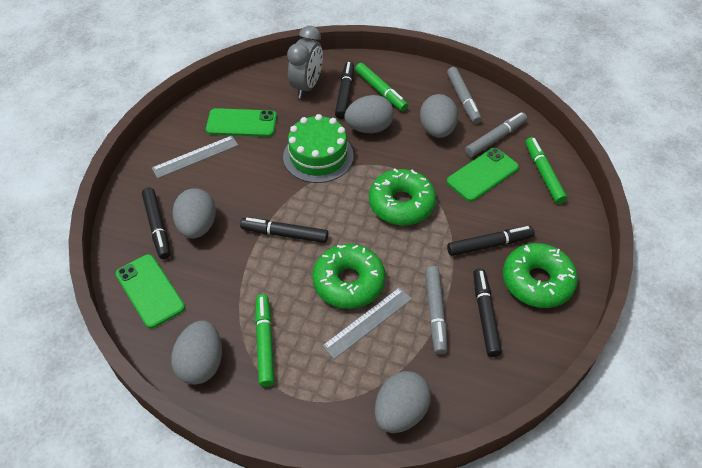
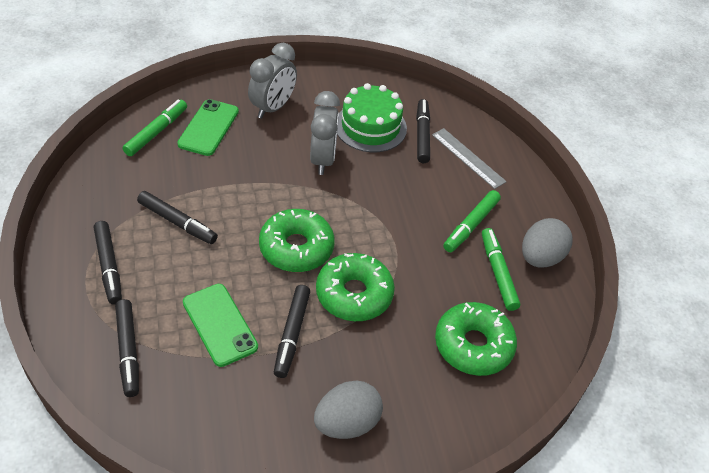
green phone: [116,254,185,328] [206,108,277,137] [447,148,519,202] = 3 -> [177,99,239,156] [183,284,258,367] = 2
grey clock: [287,26,323,98] = 1 -> [248,43,297,119] [310,91,340,175] = 2
grey egg: [171,320,222,385] [172,188,216,239] [344,95,394,133] [375,371,431,433] [420,94,458,138] = 5 -> [314,381,383,439] [522,218,573,267] = 2
grey marker: [425,266,447,354] [447,67,482,124] [465,112,527,157] = 3 -> none = 0
grey ruler: [152,136,238,178] [322,287,412,359] = 2 -> [432,128,507,189] = 1

